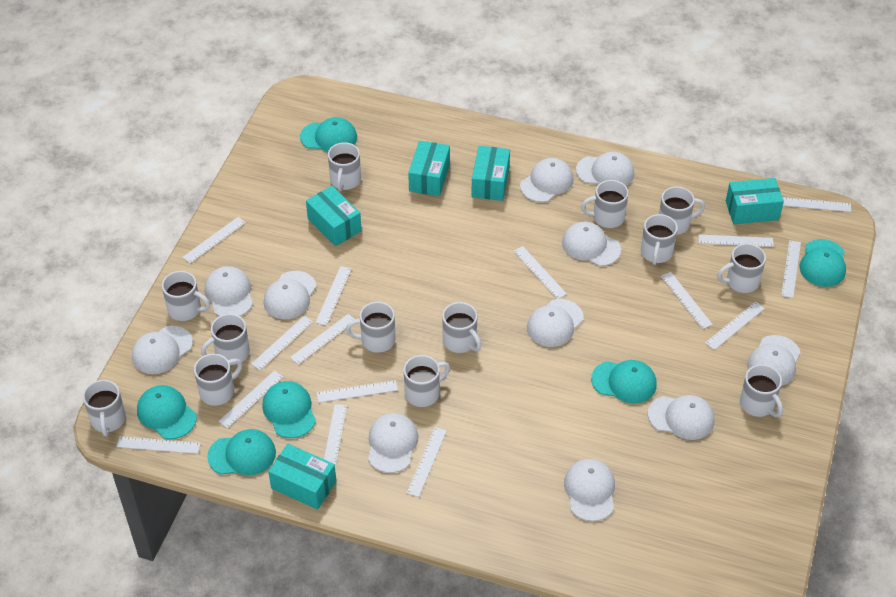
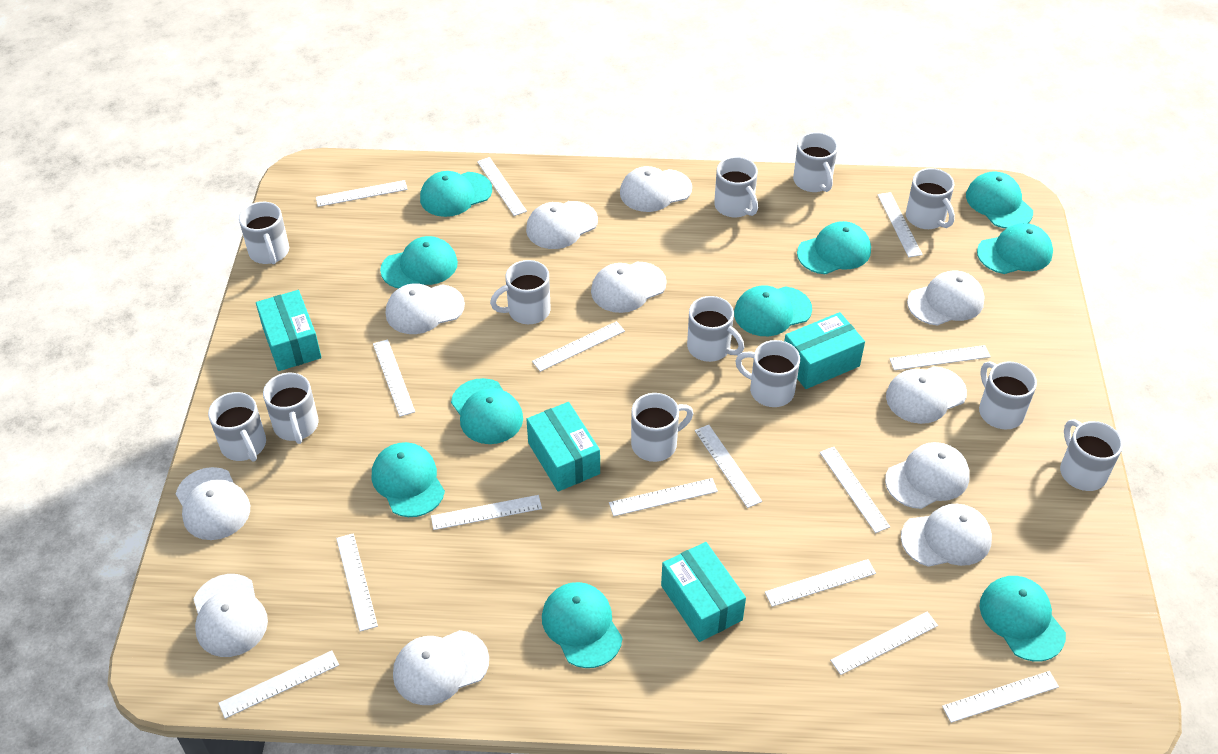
turquoise box: [268,444,336,510] [306,186,362,246] [408,140,450,196] [471,146,510,201] [726,178,784,224] = 5 -> [256,290,322,371] [526,402,600,492] [661,542,746,642] [784,312,865,389] = 4
turquoise cap: [137,385,197,439] [207,429,276,475] [262,381,316,438] [300,117,357,152] [591,360,657,404] [800,239,846,287] = 6 -> [372,442,445,517] [380,236,458,288] [420,171,492,217] [451,378,523,444] [542,582,623,668] [734,285,812,336] [797,221,871,274] [966,171,1033,229] [977,223,1053,274] [980,576,1066,661] = 10
white mug: [83,380,126,436] [162,271,210,321] [194,354,242,406] [201,314,250,365] [328,142,361,191] [346,302,395,353] [404,355,450,407] [442,302,482,353] [581,180,628,228] [641,214,678,265] [659,186,705,235] [717,243,766,293] [740,364,783,417] = 13 -> [208,392,266,462] [239,202,289,264] [263,373,319,444] [490,260,551,324] [631,393,693,462] [687,296,744,362] [714,157,758,218] [735,340,800,407] [793,132,838,192] [906,168,955,229] [979,361,1037,429] [1060,419,1123,491] = 12

